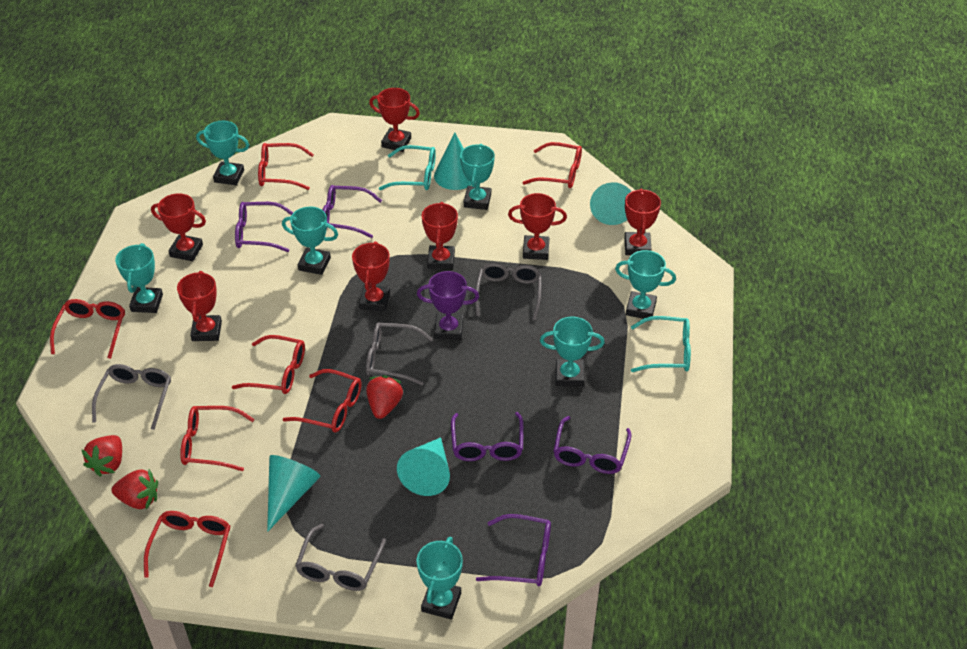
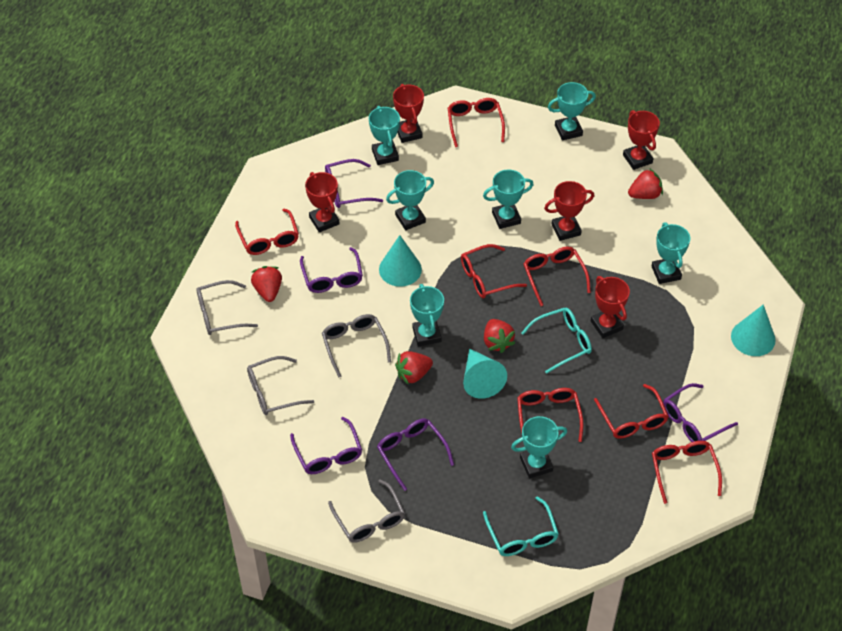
purple trophy: [417,271,479,340] = 1 -> none = 0
red strawberry: [81,435,122,477] [112,469,158,509] [366,375,403,419] = 3 -> [251,266,282,302] [395,351,433,385] [484,319,515,353] [628,168,663,199] = 4
red trophy: [151,193,206,261] [177,271,222,341] [352,241,390,311] [369,88,420,152] [422,202,458,270] [508,193,567,260] [624,188,661,255] = 7 -> [305,172,339,232] [393,84,424,143] [544,181,594,241] [591,276,630,338] [623,110,660,170] = 5
turquoise cone: [267,455,321,532] [397,437,450,496] [434,132,472,190] [590,182,632,225] = 4 -> [379,235,422,287] [463,348,507,399] [731,304,776,356] = 3

